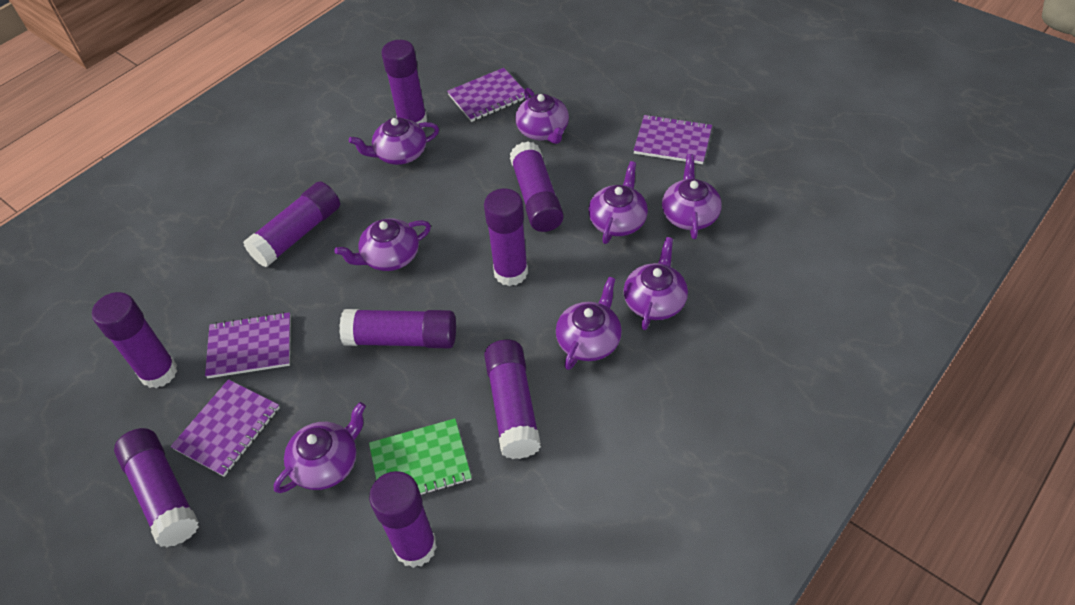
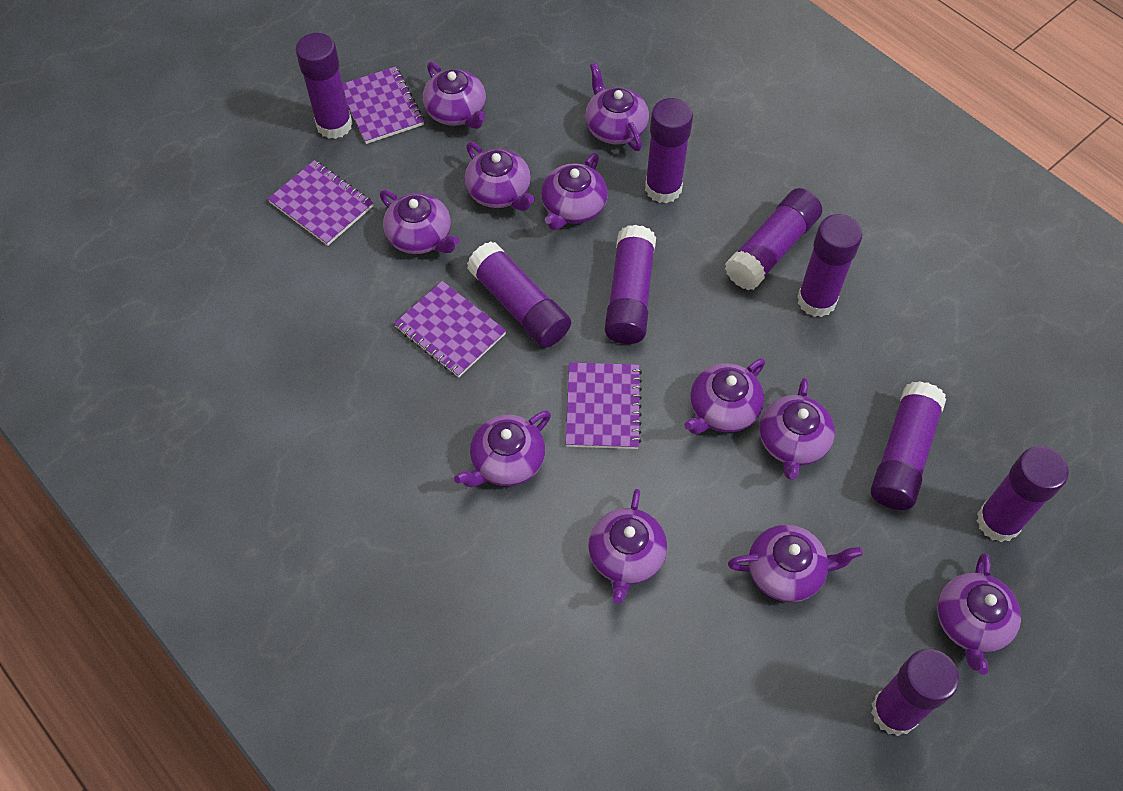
green notebook: [369,418,472,495] = 1 -> none = 0
purple teapot: [274,402,366,493] [334,218,431,271] [349,117,439,165] [515,88,569,144] [556,277,622,370] [588,161,648,244] [623,237,688,330] [662,154,722,239] = 8 -> [380,190,459,254] [423,62,486,129] [454,411,551,487] [465,142,535,211] [541,153,608,230] [585,63,649,151] [588,489,667,604] [684,358,765,434] [728,525,863,602] [759,378,835,480] [937,553,1021,675] = 11

